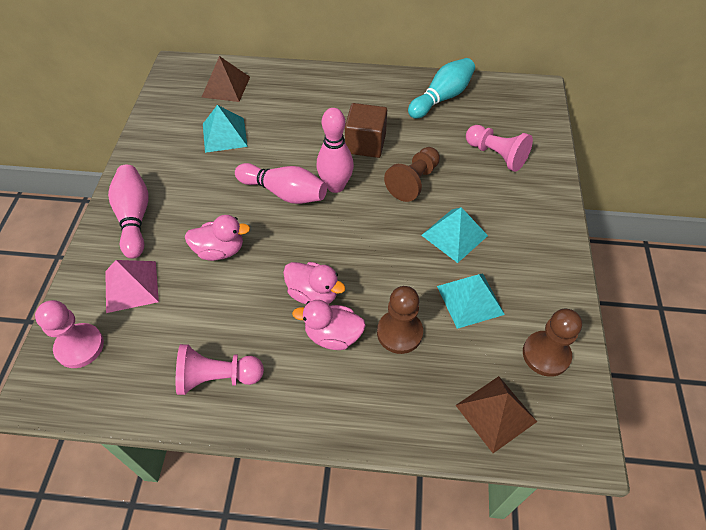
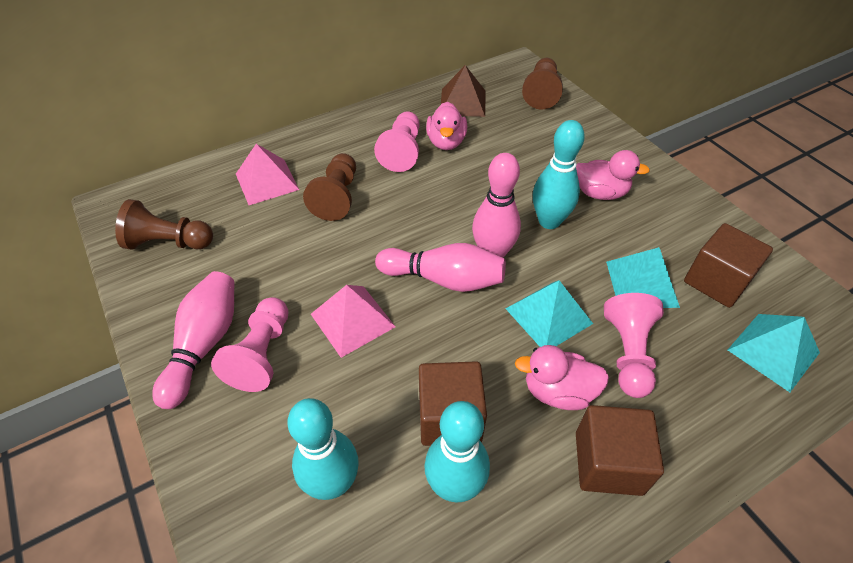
brown cube: [345,103,387,158] = 1 -> [419,361,487,446] [576,405,664,496] [684,223,773,308] = 3
brown pyramid: [202,56,250,102] [456,376,537,453] = 2 -> [441,65,485,117] = 1
pink pyramid: [105,260,159,313] = 1 -> [236,144,299,205] [311,285,396,358] = 2
turquoise bowling pin: [408,58,475,119] = 1 -> [287,398,359,500] [424,401,490,502] [533,120,585,229] = 3

